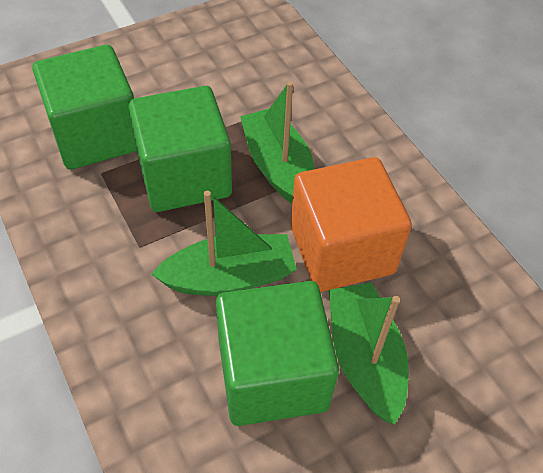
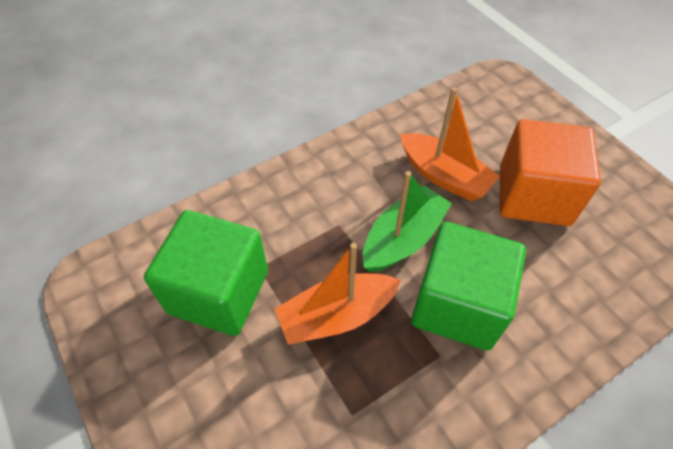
green boat: [151,191,297,296] [240,81,314,203] [329,282,409,425] = 3 -> [363,171,452,272] = 1
green cube: [32,45,137,170] [128,86,232,212] [216,281,339,426] = 3 -> [144,210,268,336] [411,222,526,351] = 2
orange boat: none = 0 -> [275,243,401,345] [400,87,500,201] = 2

